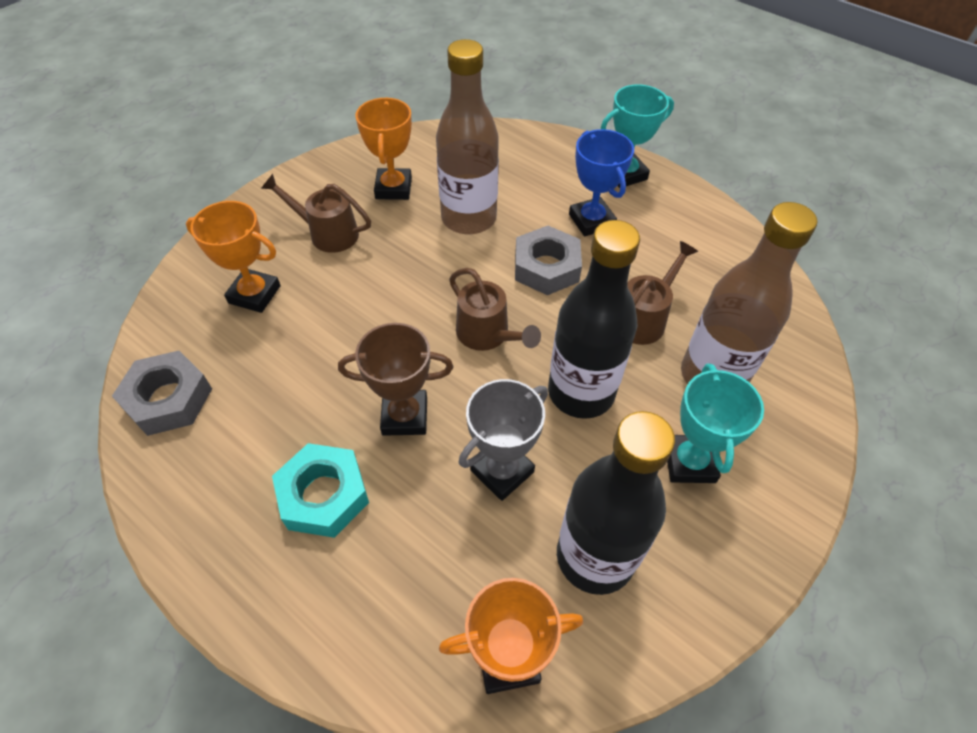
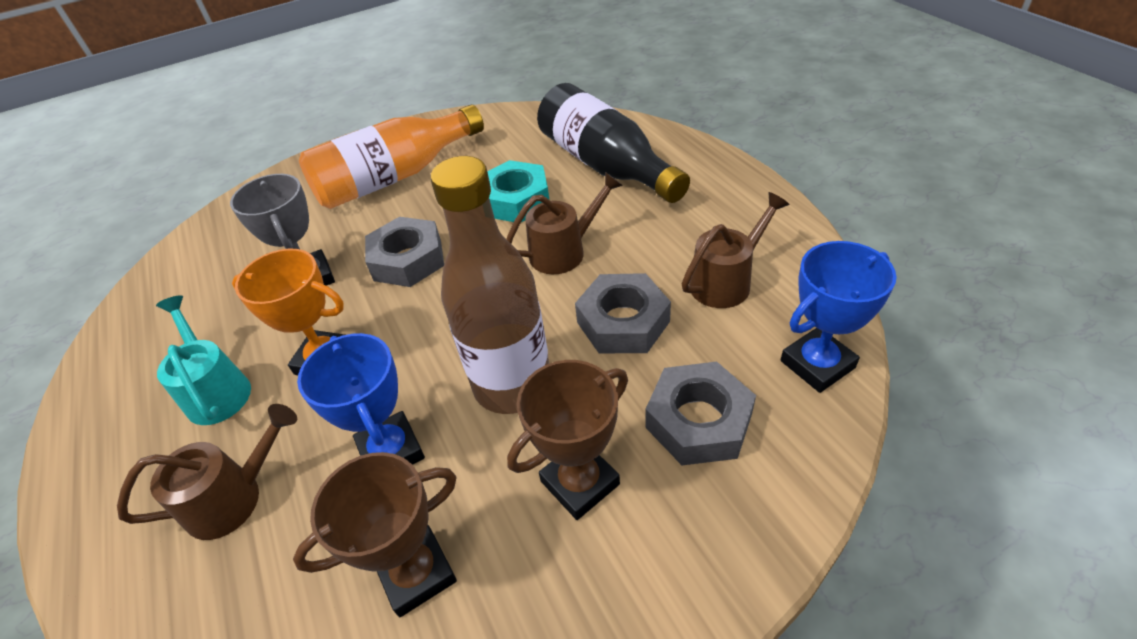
black bottle: [548,220,640,419] [557,411,675,595] = 2 -> [537,83,690,203] = 1
blue trophy: [569,129,634,236] = 1 -> [297,333,425,465] [781,241,896,393] = 2
brown bottle: [436,39,499,235] [681,202,817,384] = 2 -> [430,156,549,414] = 1
brown trophy: [338,323,453,436] = 1 -> [293,452,457,617] [507,360,628,520] = 2
grey nut: [112,351,212,436] [515,226,582,295] = 2 -> [365,217,444,287] [575,273,671,353] [646,361,756,465] = 3
orange bottle: none = 0 -> [299,104,484,209] = 1
orange trophy: [186,201,281,313] [356,98,412,200] [439,578,583,694] = 3 -> [232,249,345,375] = 1
turquoise trophy: [601,84,674,188] [667,363,764,483] = 2 -> none = 0
turquoise watering can: none = 0 -> [156,295,251,425] = 1

